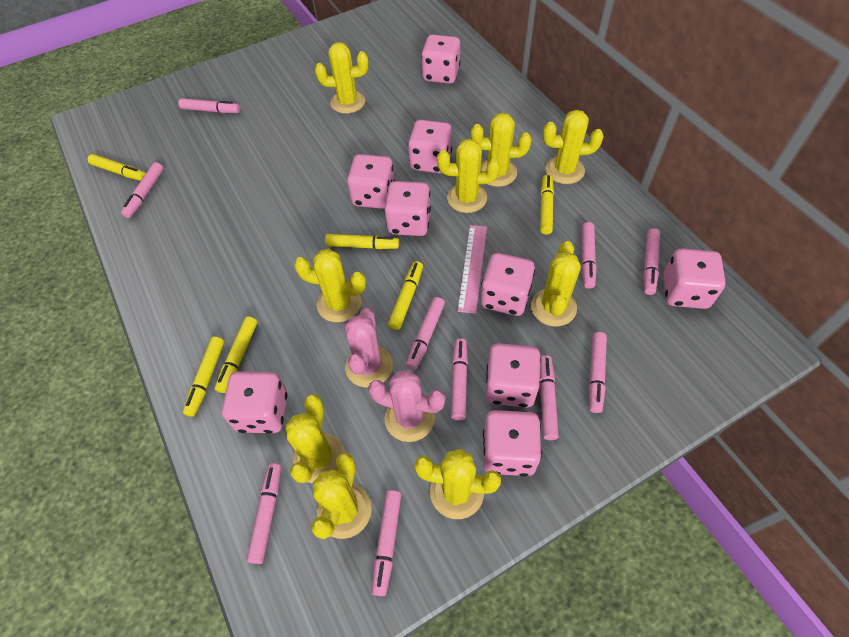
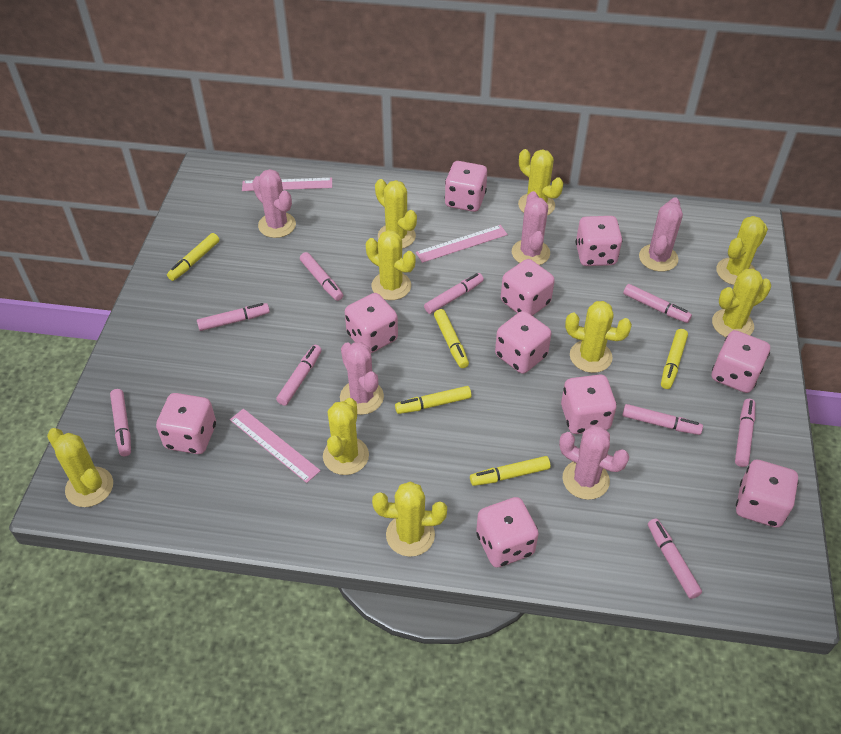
pink cactus: [344,308,393,388] [368,370,445,442] = 2 -> [252,169,296,238] [340,342,384,415] [512,191,550,265] [559,426,629,500] [639,197,683,272] = 5
pink dice: [222,371,288,433] [347,154,395,209] [385,181,431,236] [408,120,452,173] [421,34,460,84] [481,253,535,316] [483,410,542,477] [485,343,541,408] [663,248,726,309] = 9 -> [156,393,216,454] [345,293,398,353] [445,161,487,212] [476,497,539,568] [495,311,551,374] [501,259,555,316] [561,375,617,434] [576,216,622,266] [712,330,770,393] [736,460,798,528] = 10
pink marker: [121,162,164,218] [179,98,240,113] [246,463,281,564] [372,490,402,596] [406,297,445,370] [451,338,468,420] [540,355,559,440] [582,222,597,289] [589,332,607,413] [643,228,660,295] = 10 -> [110,389,131,457] [197,303,270,331] [276,345,322,406] [300,252,343,301] [424,273,484,314] [622,404,703,435] [623,284,692,323] [648,518,702,599] [735,399,755,467] = 9
pink ruler: [457,225,487,314] = 1 -> [230,409,321,483] [242,178,332,191] [416,225,508,263] = 3
yellow marker: [88,154,146,181] [183,337,224,417] [215,316,258,393] [325,234,399,249] [388,261,423,330] [540,175,554,234] = 6 -> [167,233,220,281] [395,386,471,414] [434,309,469,368] [470,456,550,486] [661,329,688,389] = 5

